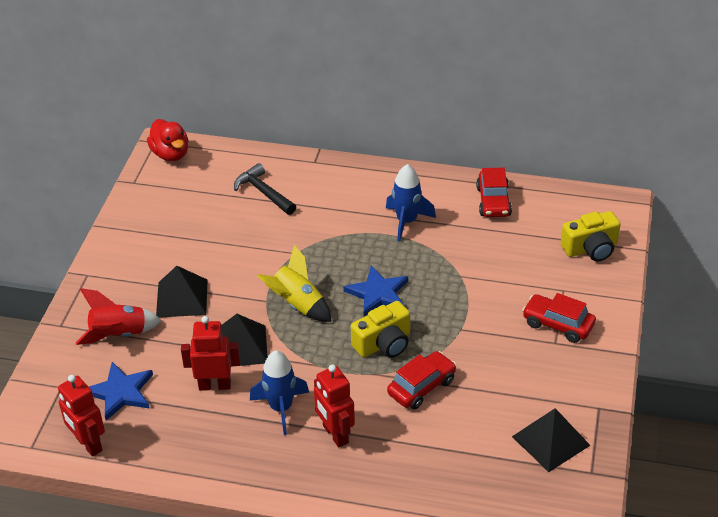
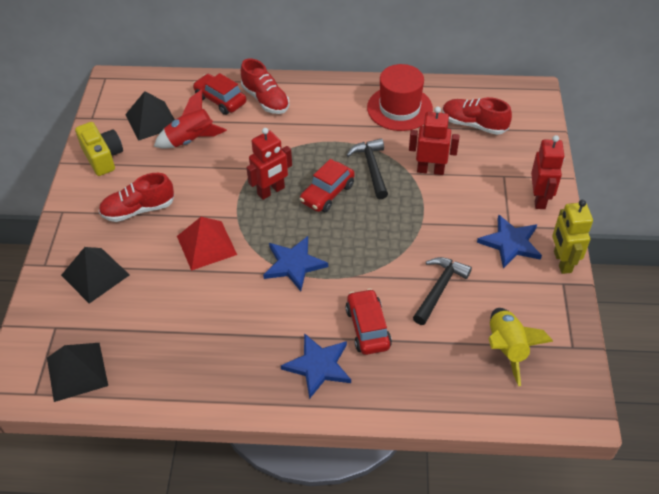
black hammer: [234,163,296,215] = 1 -> [346,139,388,199] [413,257,472,325] = 2
blue rocket: [250,350,309,435] [386,164,436,242] = 2 -> none = 0
blue star: [89,362,153,420] [343,265,408,317] = 2 -> [263,236,328,291] [281,333,351,399] [477,215,542,268] = 3
red duck: [147,119,189,161] = 1 -> none = 0
red hat: none = 0 -> [367,64,433,131] = 1
red pyramid: none = 0 -> [177,217,237,271] = 1
red shoe: none = 0 -> [99,173,174,222] [241,58,289,114] [442,97,512,135] = 3
yellow camera: [351,301,410,358] [561,211,621,261] = 2 -> [75,122,123,176] = 1
yellow robot: none = 0 -> [552,200,593,274] = 1

